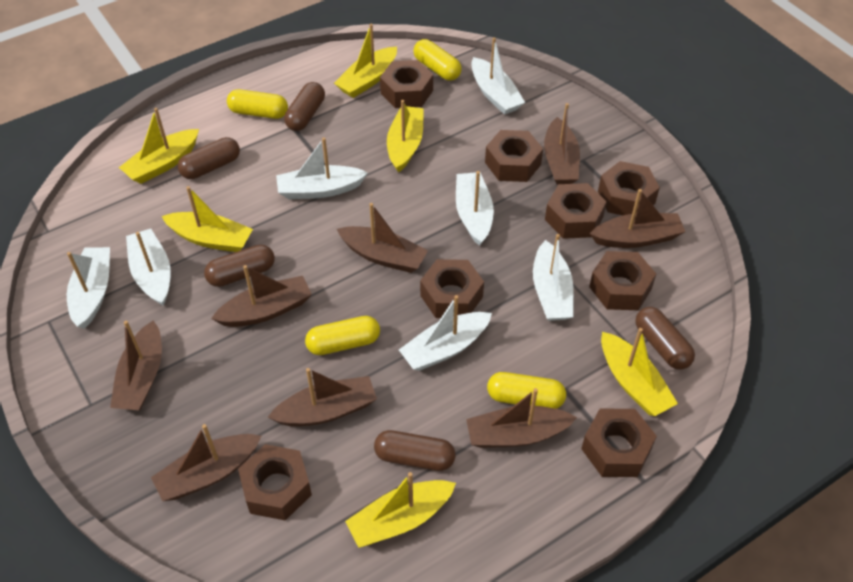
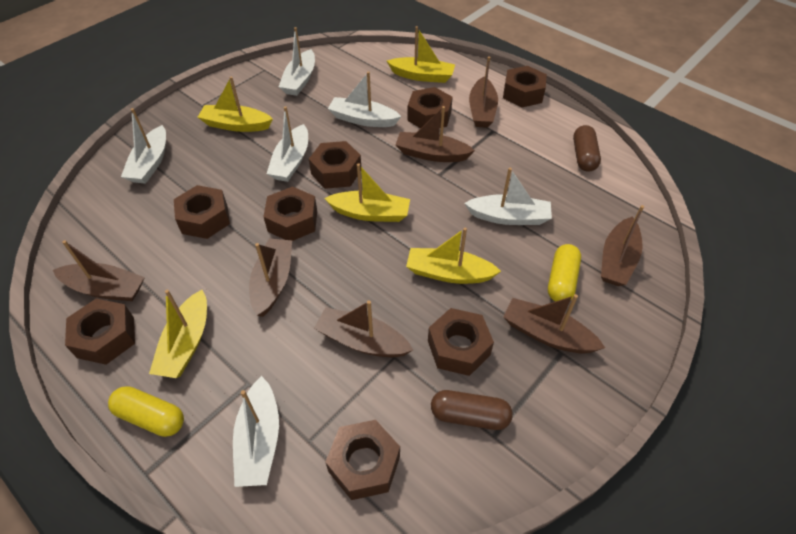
brown boat: [110,320,162,410] [151,424,261,501] [211,265,312,327] [267,368,377,426] [337,203,428,273] [466,388,577,448] [544,103,580,184] [590,189,685,248] = 8 -> [53,240,145,301] [249,238,292,317] [314,300,413,357] [395,106,475,162] [469,56,498,128] [503,294,605,354] [601,205,644,286] = 7
brown capsule: [178,137,240,179] [204,245,275,287] [284,82,325,131] [374,430,455,471] [635,307,695,370] = 5 -> [431,390,513,430] [573,125,601,172] = 2
white boat: [67,247,110,329] [126,229,171,306] [276,137,368,199] [399,295,492,371] [456,171,494,246] [471,37,525,115] [533,234,574,321] = 7 -> [121,108,166,184] [233,376,279,487] [267,106,308,182] [279,27,315,96] [328,71,401,127] [464,168,552,225] = 6
yellow boat: [119,108,199,184] [162,186,253,252] [334,24,397,98] [345,472,456,548] [387,100,424,173] [601,328,678,416] = 6 -> [149,290,207,378] [198,76,273,132] [324,163,410,222] [387,26,455,83] [406,228,501,284] = 5
yellow capsule: [227,89,288,119] [305,316,380,355] [413,39,462,81] [487,372,566,409] = 4 -> [108,386,184,437] [548,244,581,302] = 2

